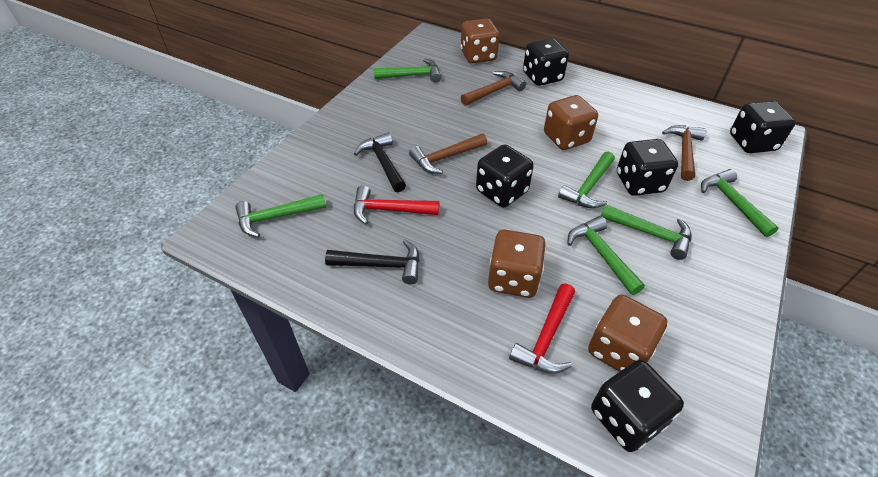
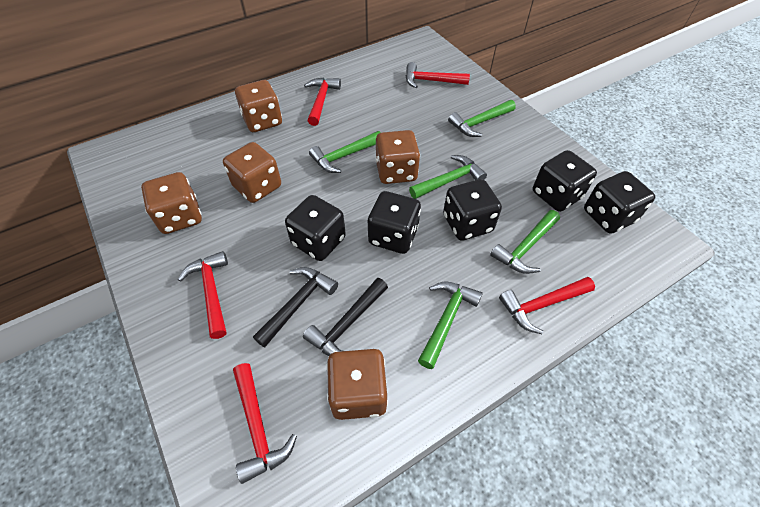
brown dice: [461,19,500,63] [488,230,546,298] [544,95,598,150] [588,295,667,372] = 4 -> [141,172,202,234] [223,142,281,203] [235,80,282,132] [327,349,388,420] [375,130,420,184] = 5
brown hammer: [409,133,487,174] [461,71,526,106] [662,125,706,181] = 3 -> none = 0
green hammer: [235,194,326,237] [374,59,441,83] [558,152,615,208] [567,216,645,295] [601,204,691,260] [701,169,779,237] = 6 -> [309,131,381,173] [409,155,487,199] [418,282,483,369] [448,100,516,137] [490,210,560,274] = 5
red hammer: [354,185,439,224] [509,284,575,374] = 2 -> [178,251,228,339] [233,363,297,484] [304,77,341,126] [406,62,470,88] [499,277,595,334] = 5

